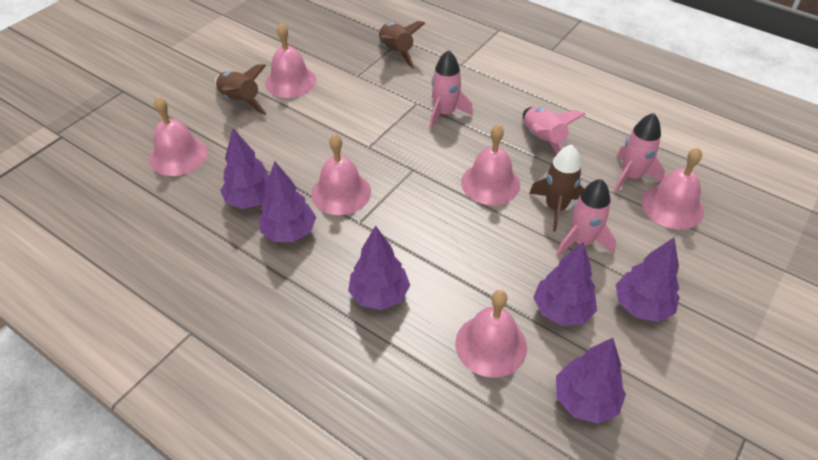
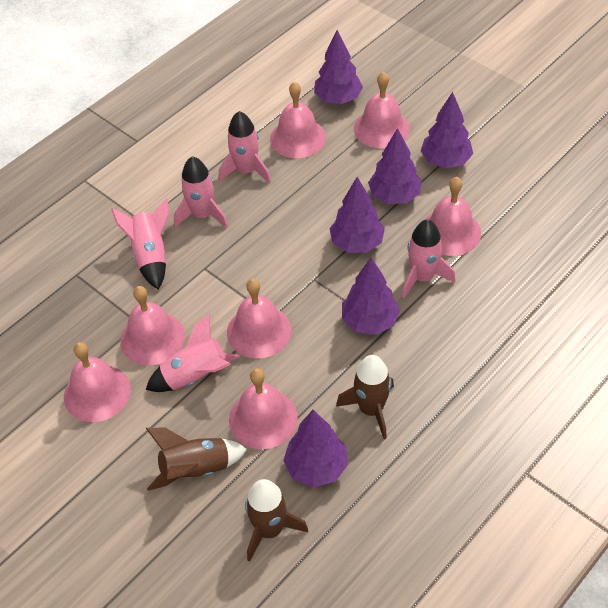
pink bell: [149,96,207,176] [265,23,316,98] [311,134,371,215] [455,290,527,377] [461,124,520,205] [642,147,704,230] = 6 -> [64,342,131,422] [120,286,185,365] [227,279,291,358] [229,368,298,449] [270,81,326,158] [354,72,410,149] [425,177,481,256] = 7
pink rocket: [429,50,473,129] [523,106,586,155] [556,179,616,256] [614,113,665,193] = 4 -> [111,198,169,289] [146,313,241,392] [174,156,228,228] [219,111,271,183] [402,219,456,298] = 5

